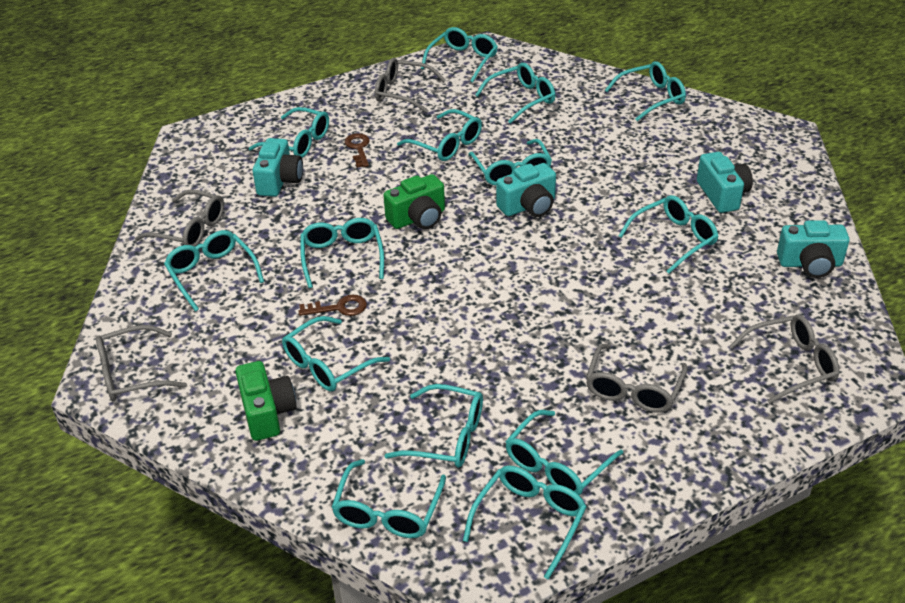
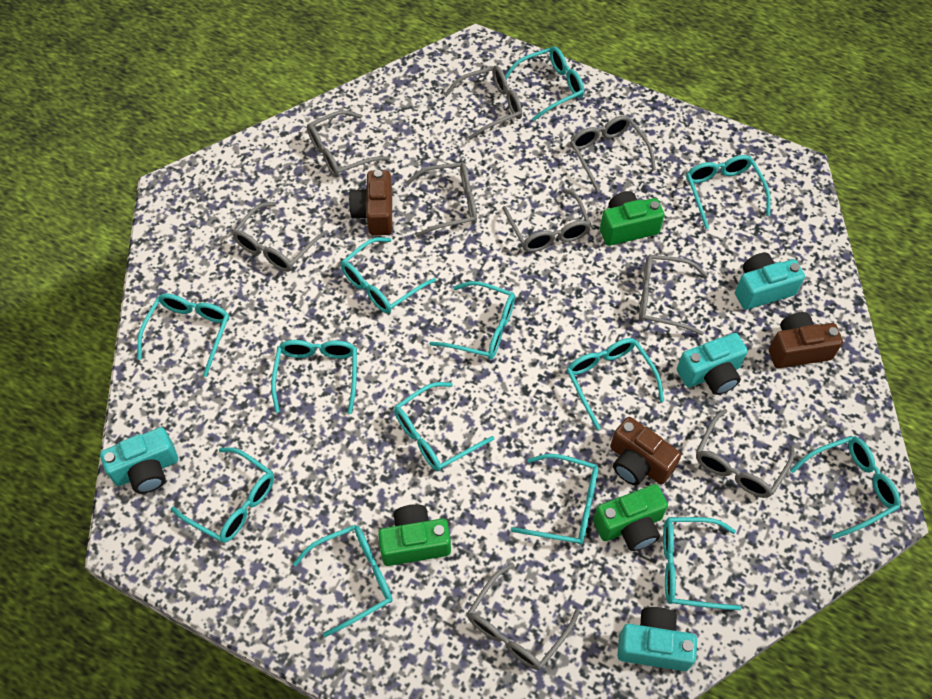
brown camera: none = 0 -> [349,170,392,235] [610,417,681,485] [769,312,843,368] = 3
brown key: [298,294,367,316] [344,133,370,168] = 2 -> none = 0
green camera: [235,361,297,441] [384,174,445,229] = 2 -> [378,504,451,566] [593,484,668,551] [600,191,665,246] = 3
grey glasses: [96,325,187,401] [135,189,224,247] [375,58,446,113] [586,344,688,413] [729,315,839,404] = 5 -> [232,202,328,272] [307,110,390,178] [405,163,477,237] [444,66,522,140] [467,563,580,670] [503,189,591,252] [570,116,656,193] [639,255,708,335] [696,409,795,498] = 9
turquoise glasses: [164,230,264,311] [249,107,329,158] [282,316,390,391] [300,218,384,288] [332,459,446,538] [384,384,483,468] [397,109,482,161] [421,27,498,83] [463,465,587,580] [468,139,552,185] [475,63,555,124] [505,410,623,495] [605,61,686,121] [619,195,719,274] = 14 -> [137,293,229,377] [171,447,274,543] [271,340,357,414] [293,525,393,637] [341,237,436,313] [394,382,494,471] [429,281,515,360] [505,46,584,121] [510,454,598,545] [566,338,664,430] [663,517,742,610] [686,155,771,229] [790,436,900,539] = 13

